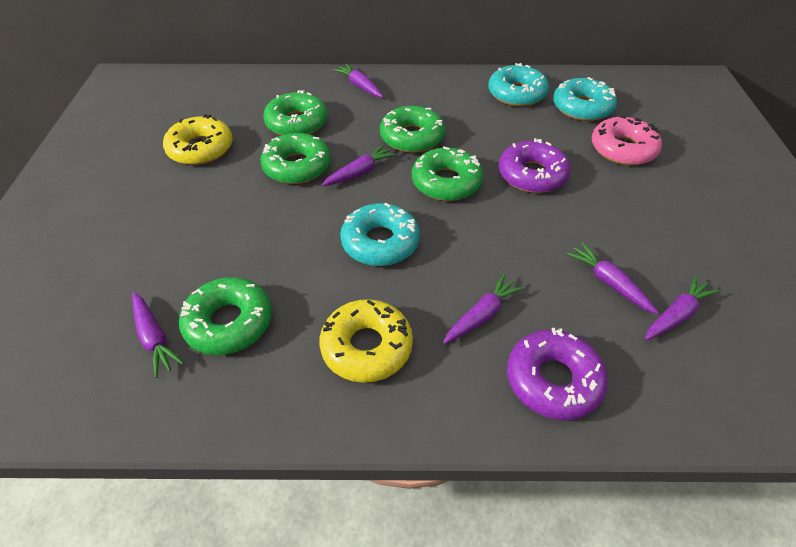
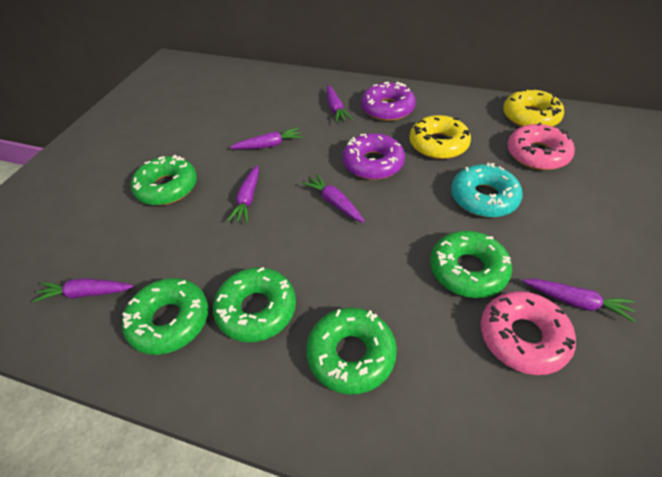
pink donut: [592,115,662,165] = 1 -> [480,291,576,375] [507,122,575,170] = 2
turquoise donut: [340,203,420,266] [488,63,549,107] [553,77,617,121] = 3 -> [451,162,522,217] = 1

